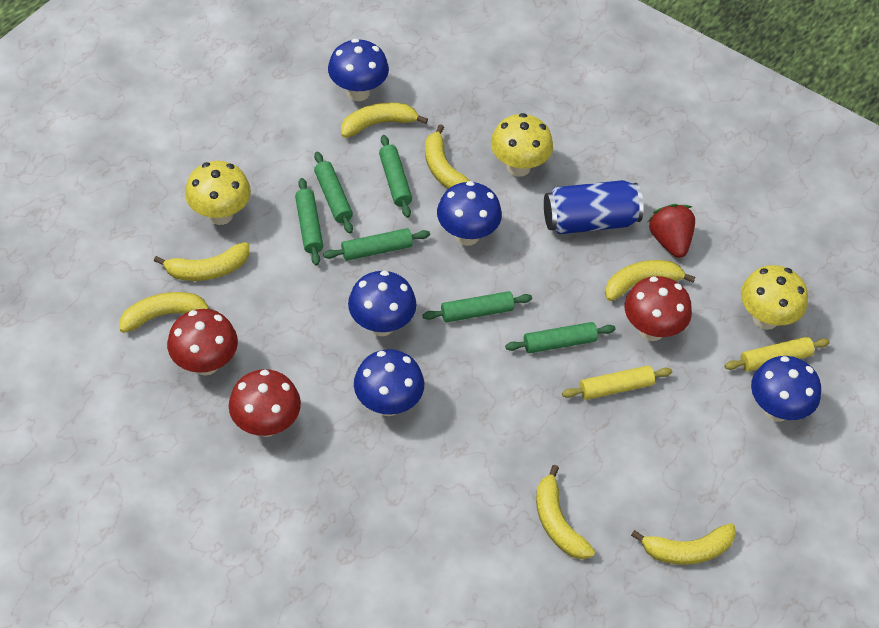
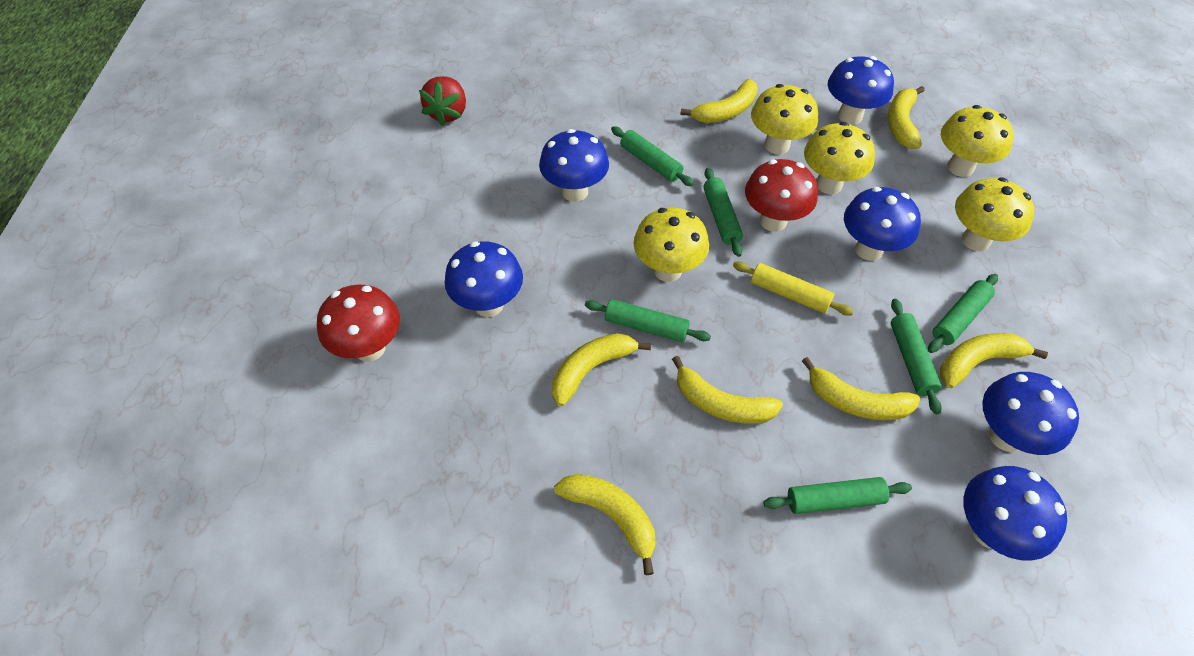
blue can: [544,180,644,234] = 1 -> none = 0
blue mushroom: [328,39,389,101] [348,271,416,336] [354,349,424,416] [437,181,502,246] [751,356,821,422] = 5 -> [445,241,523,317] [539,129,609,202] [828,56,894,124] [844,187,921,261] [963,466,1067,561] [982,372,1079,455] = 6
red mushroom: [167,309,238,376] [229,369,301,437] [624,276,692,341] = 3 -> [317,285,400,362] [745,159,818,232] = 2
yellow mushroom: [185,161,251,225] [491,113,553,177] [741,265,808,330] = 3 -> [633,207,709,282] [751,84,818,154] [804,122,875,194] [941,105,1014,177] [955,177,1034,251] = 5
yellow rolling pin: [562,365,672,400] [724,337,830,372] = 2 -> [733,261,854,316] = 1

